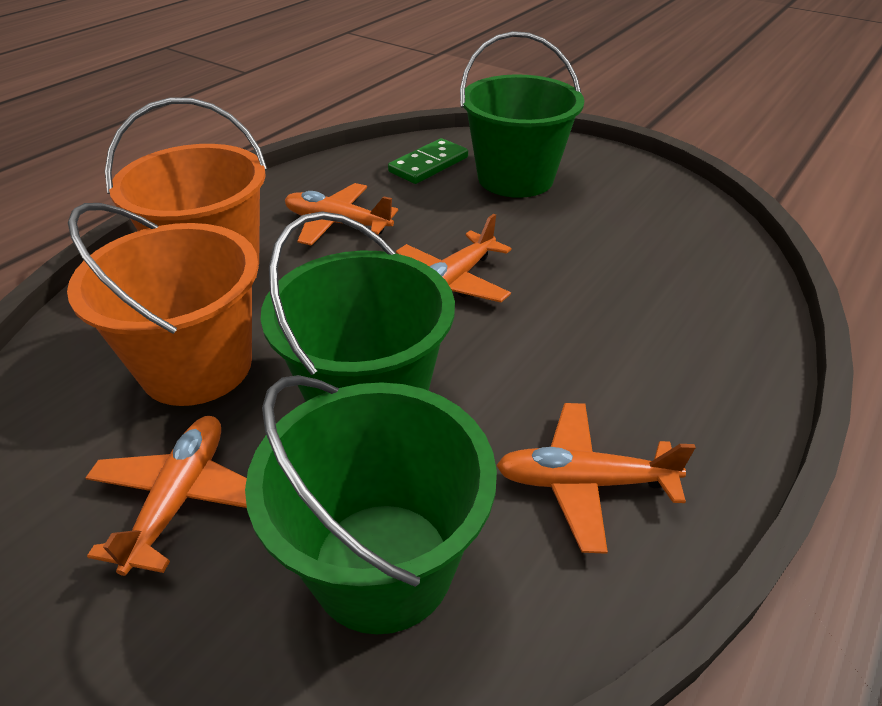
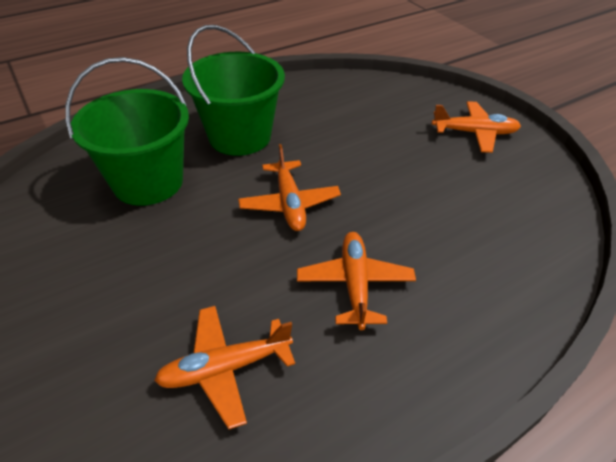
green bucket: [245,375,497,634] [261,211,455,402] [460,31,584,198] = 3 -> [66,57,189,206] [182,25,285,156] = 2
green domino: [388,138,468,184] = 1 -> none = 0
orange bucket: [67,203,259,406] [105,98,267,265] = 2 -> none = 0

